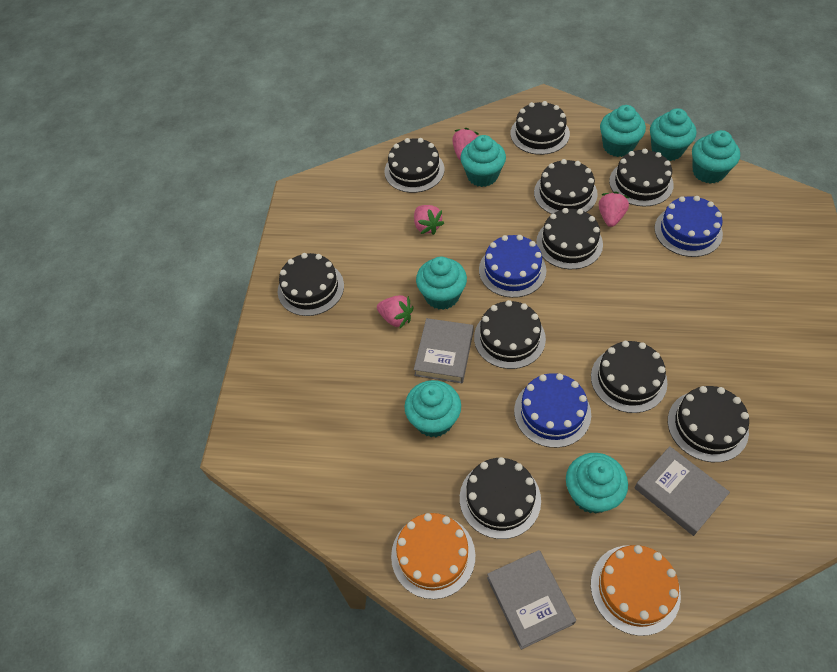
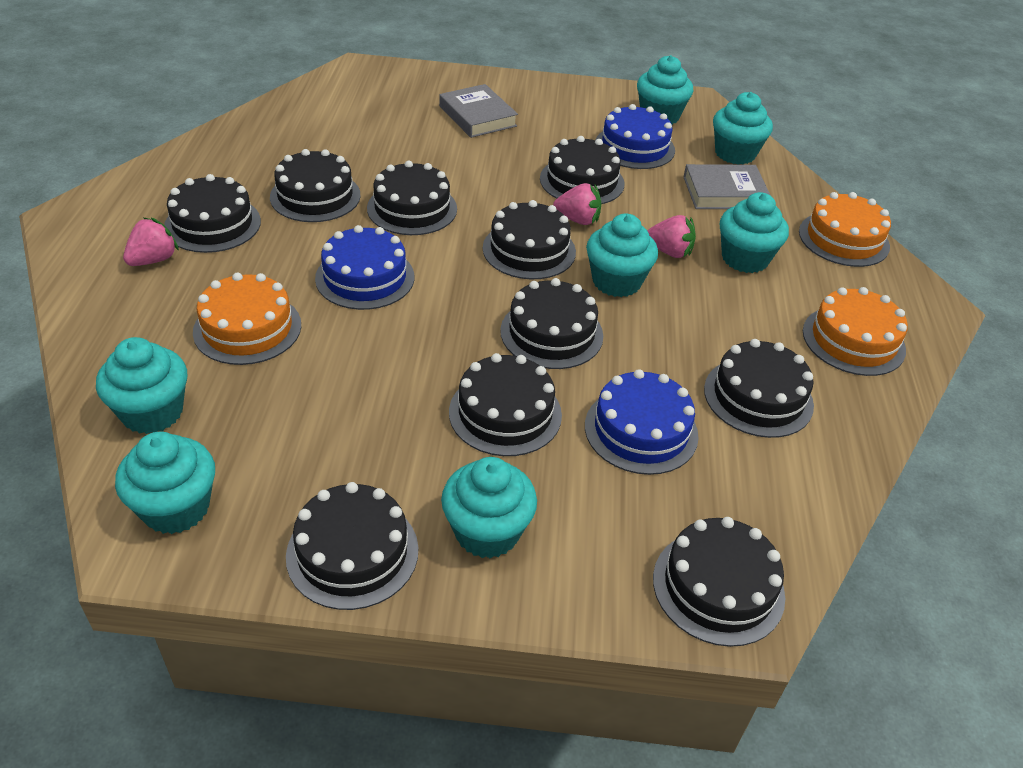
grey book: [414,318,473,383] [487,550,576,650] [634,446,730,536] = 3 -> [439,84,518,138] [683,164,771,209] = 2
orange cake: [391,513,475,599] [591,545,681,636] = 2 -> [193,273,301,365] [799,192,891,267] [803,287,908,376] = 3
pink strawberry: [377,295,414,328] [414,205,444,235] [452,128,479,160] [599,191,630,227] = 4 -> [123,218,179,266] [553,183,601,225] [647,215,696,258] = 3

